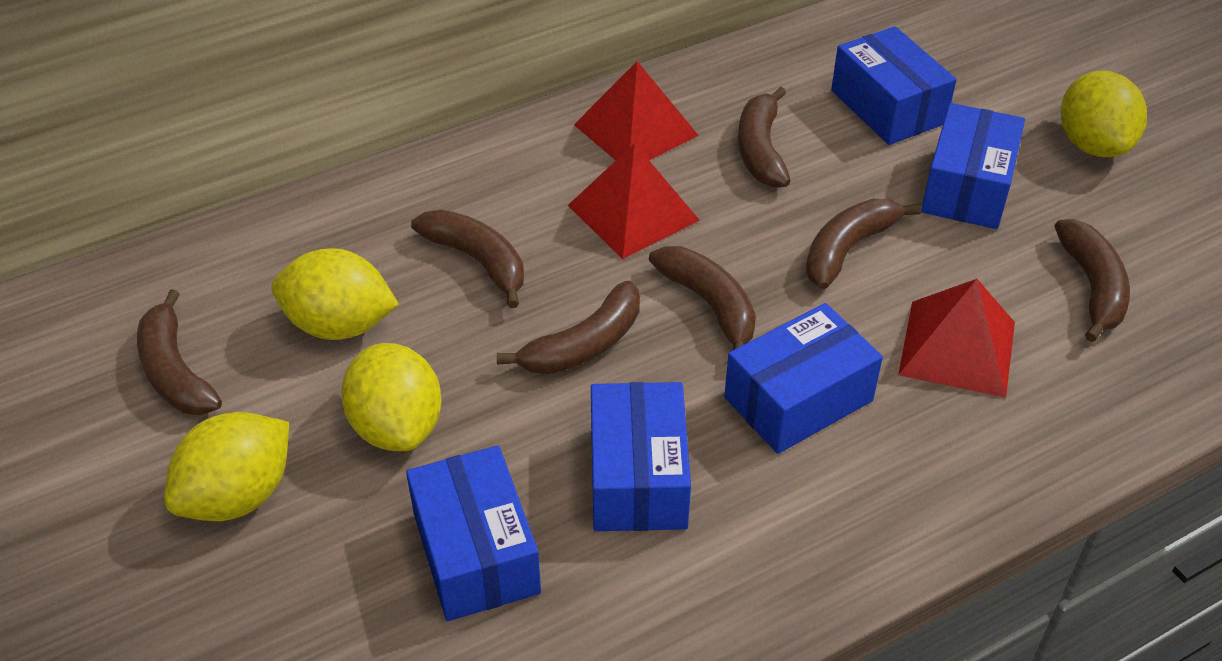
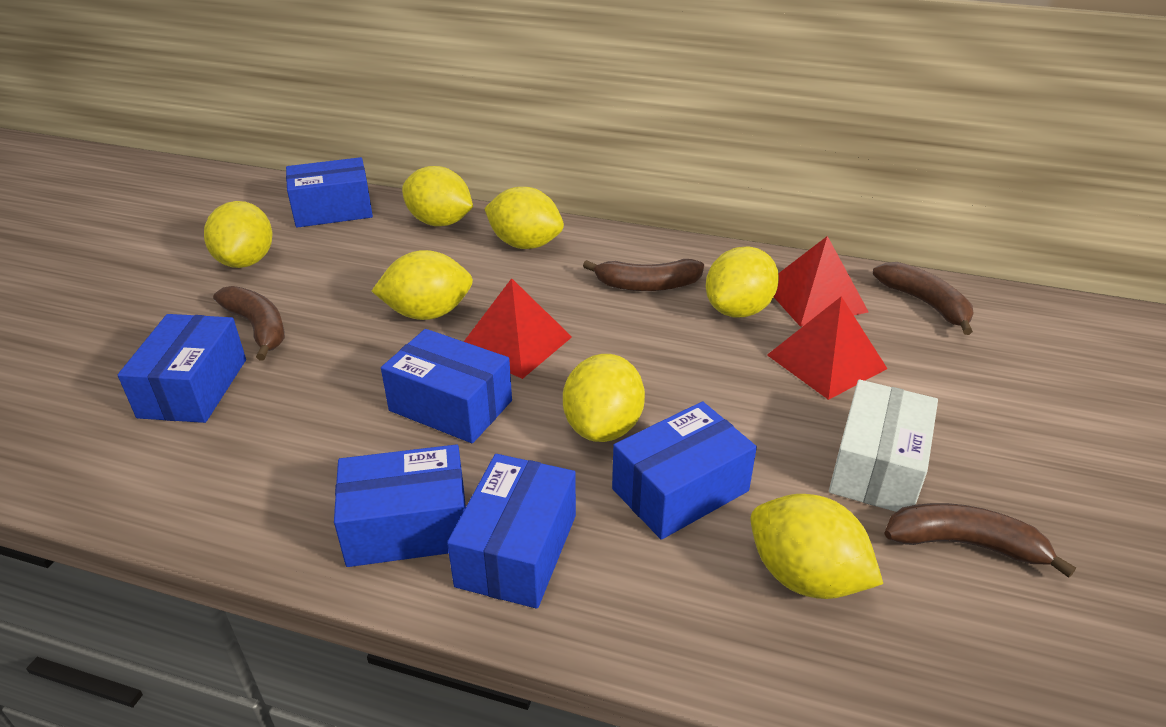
blue box: [406,445,541,621] [591,382,691,531] [724,303,883,454] [831,26,957,145] [921,103,1025,229] = 5 -> [118,314,246,423] [286,157,373,228] [334,444,466,567] [381,329,512,443] [447,454,576,609] [612,401,757,540] = 6
brown banana: [137,289,222,415] [411,210,524,308] [497,281,640,374] [649,246,756,350] [738,87,791,188] [806,199,921,289] [1055,219,1130,342] = 7 -> [213,286,285,360] [583,259,704,291] [872,262,974,335] [884,503,1076,578] = 4
white box: none = 0 -> [829,379,938,512] = 1
yellow lemon: [164,412,289,521] [271,248,399,340] [341,343,442,451] [1061,71,1147,157] = 4 -> [204,201,272,268] [372,250,473,320] [402,166,473,226] [484,187,564,249] [563,354,645,442] [706,246,779,317] [750,494,883,599] = 7

